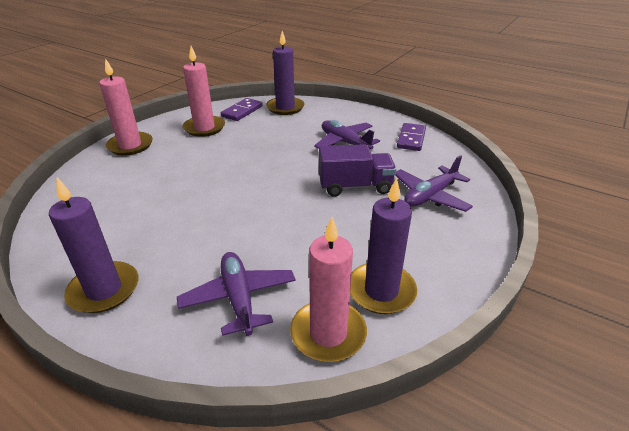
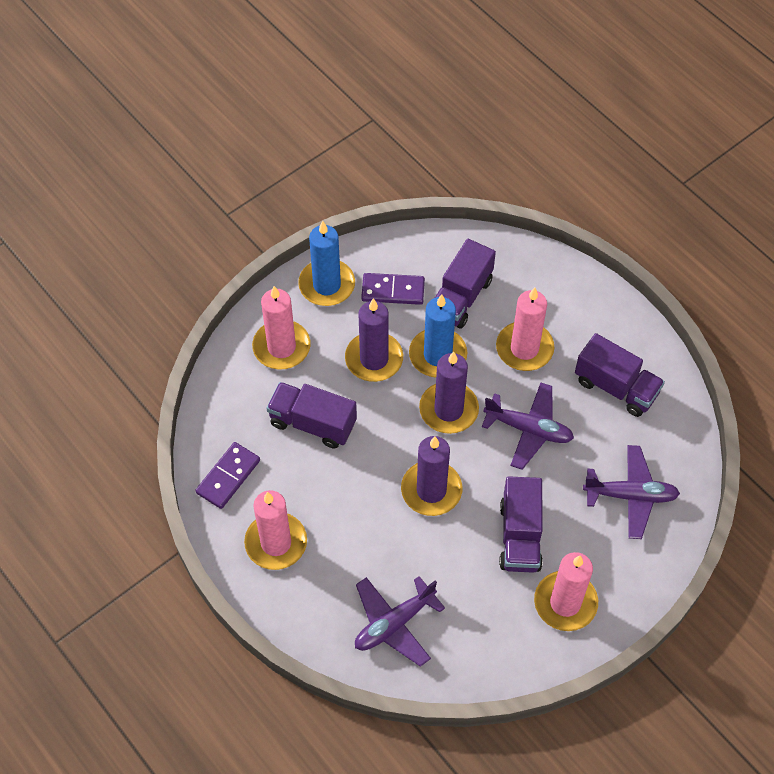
blue candle: none = 0 -> [298,221,355,306] [409,294,467,377] = 2
pink candle: [99,58,153,155] [183,46,225,137] [290,217,367,362] = 3 -> [244,490,307,570] [252,286,311,370] [496,288,554,371] [534,552,598,631] = 4
purple truck: [319,144,397,197] = 1 -> [266,382,357,448] [435,239,496,329] [499,476,543,573] [575,333,665,417] = 4

